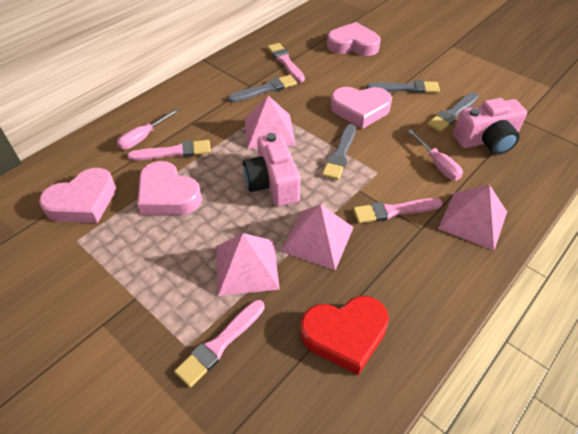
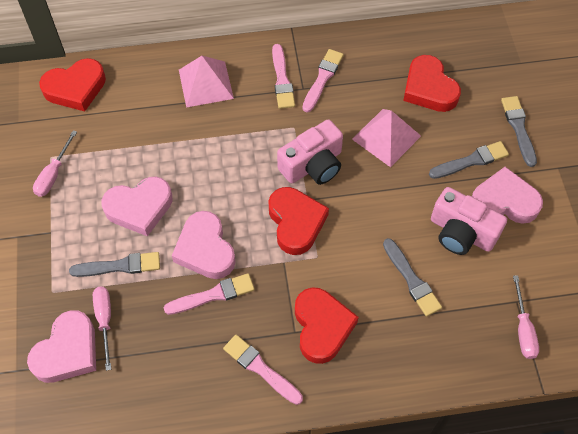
pink pyramid: [216,233,280,296] [245,96,295,149] [281,204,354,270] [438,185,507,250] = 4 -> [179,56,234,108] [352,109,421,167] = 2
pink screwdriver: [117,108,180,150] [407,129,463,180] = 2 -> [33,130,77,197] [93,287,111,371] [513,275,539,359] = 3
red heart: [300,296,389,375] = 1 -> [39,58,106,111] [269,187,329,255] [295,288,359,364] [403,55,461,112] = 4

